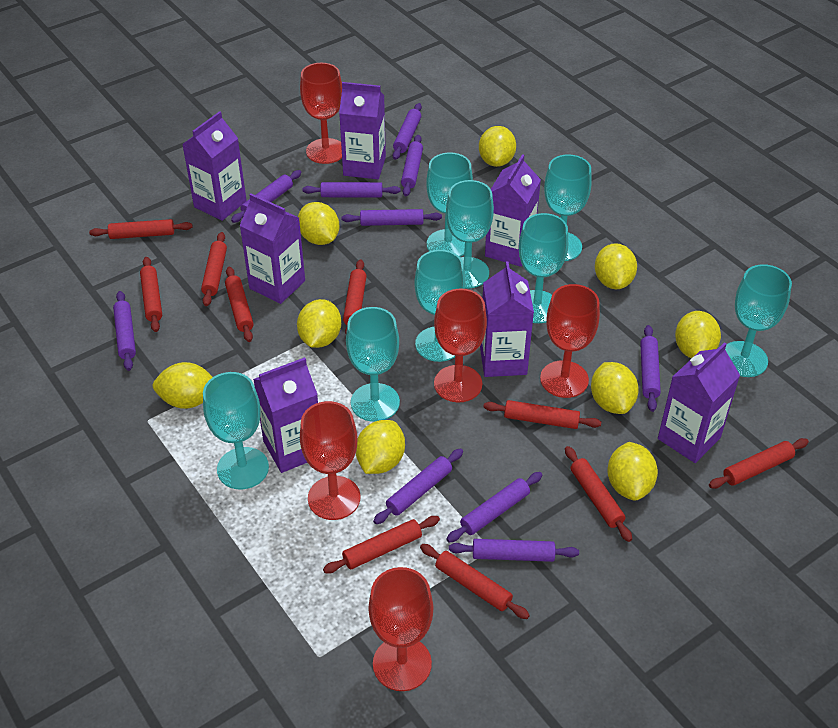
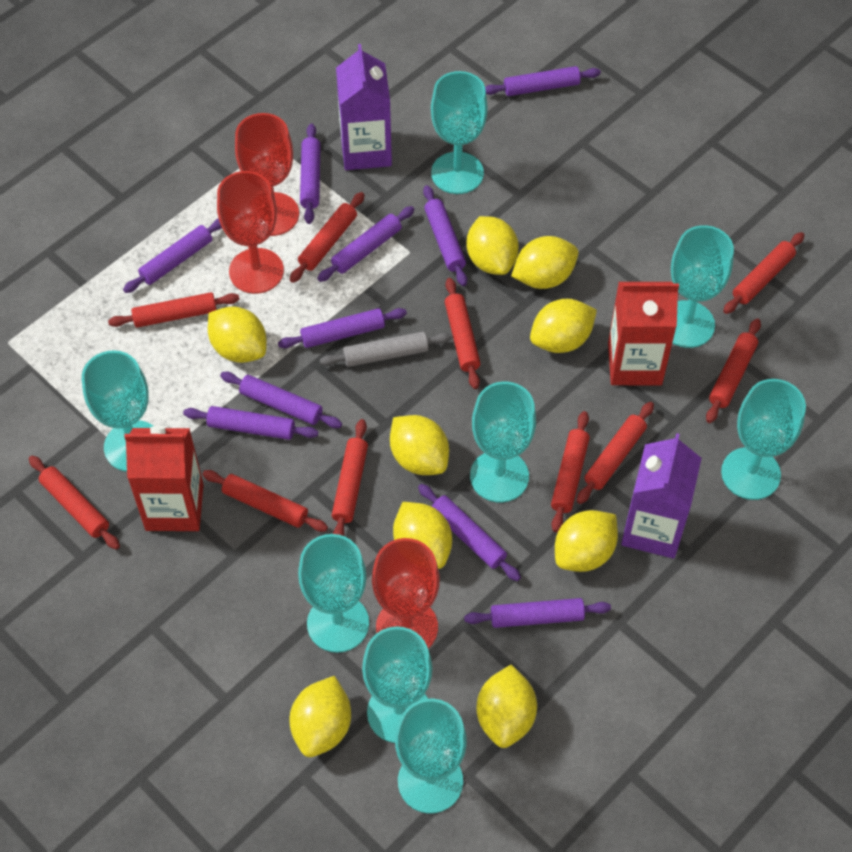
grey rolling pin: none = 0 -> [320,332,451,367] = 1
purple carton: [182,111,247,221] [239,193,305,304] [253,357,318,473] [339,82,386,179] [480,261,534,377] [485,154,541,267] [658,342,740,463] = 7 -> [336,44,392,170] [621,433,702,559] = 2
red carton: none = 0 -> [124,426,204,531] [608,282,679,385] = 2
red goblet: [300,63,342,164] [300,401,360,520] [369,567,433,691] [434,289,487,402] [540,284,600,398] = 5 -> [217,171,284,294] [235,113,299,236] [372,538,440,649] = 3

